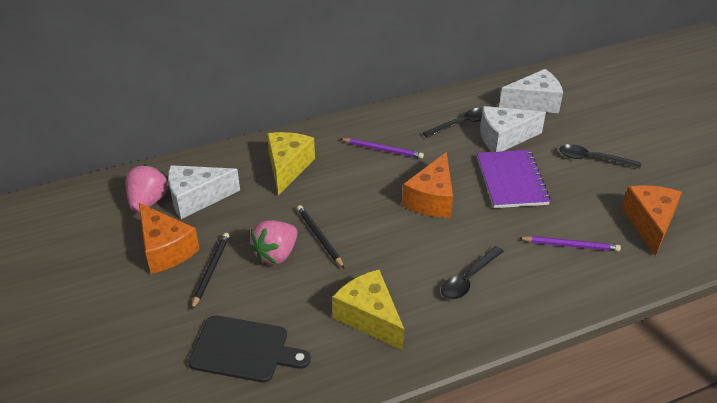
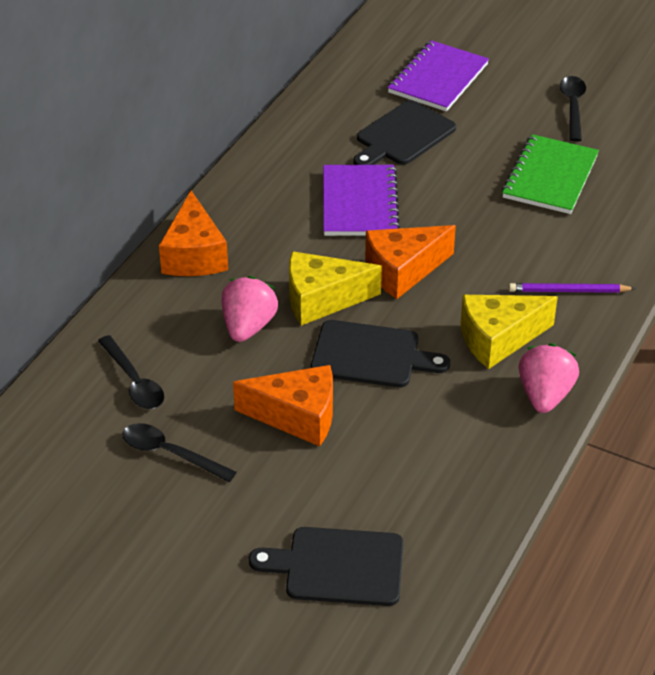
black cutting board: [188,315,311,383] = 1 -> [249,527,404,606] [311,320,450,387] [354,100,456,165] = 3
black pencil: [191,233,229,310] [297,205,345,269] = 2 -> none = 0
green notebook: none = 0 -> [502,134,599,214] = 1
purple notebook: [477,150,551,208] = 1 -> [323,165,400,236] [388,40,489,112] = 2
purple pencil: [341,138,424,159] [519,236,621,251] = 2 -> [509,283,636,293] = 1
white cheese: [168,165,240,219] [480,106,546,152] [499,69,563,113] = 3 -> none = 0

